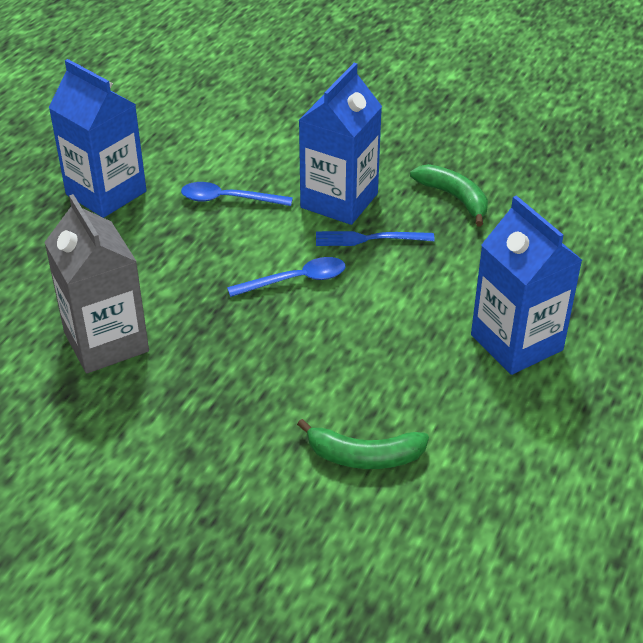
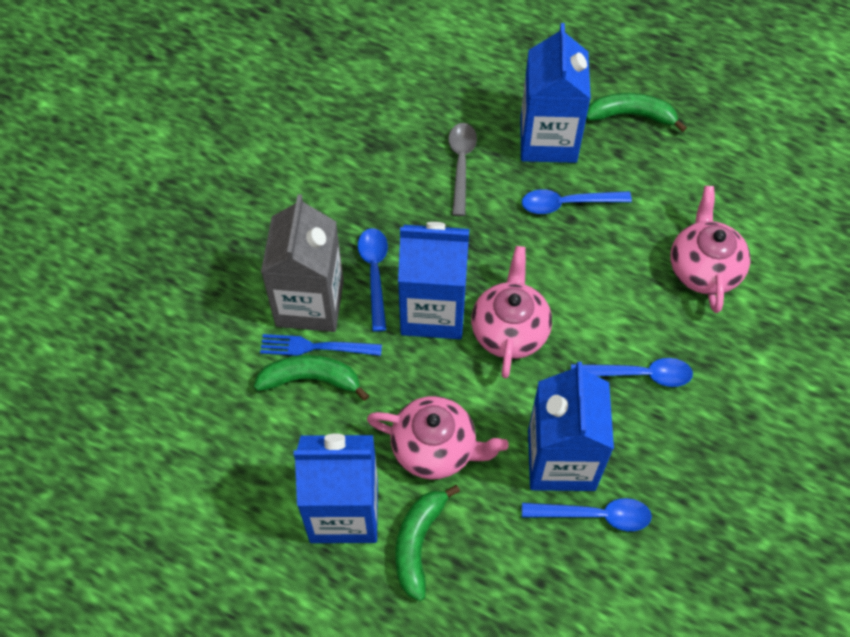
blue carton: [48,59,147,218] [299,63,382,225] [471,195,582,375] = 3 -> [294,433,378,543] [398,222,469,339] [520,23,591,163] [528,362,614,491] = 4
blue spoon: [181,182,293,206] [227,257,346,297] = 2 -> [358,228,388,332] [522,189,632,214] [522,498,652,531] [571,358,693,387] = 4
green banana: [297,419,429,469] [410,164,488,227] = 2 -> [254,355,369,401] [395,485,460,601] [586,93,687,132] = 3
grey spoon: none = 0 -> [448,123,477,216] = 1
pink teapot: none = 0 -> [367,396,509,480] [471,246,552,378] [670,186,750,313] = 3

